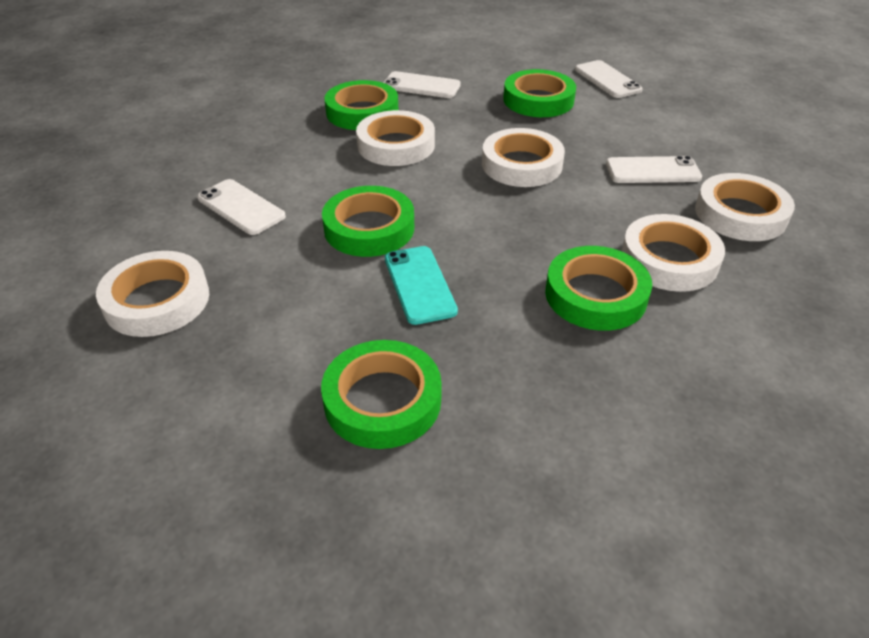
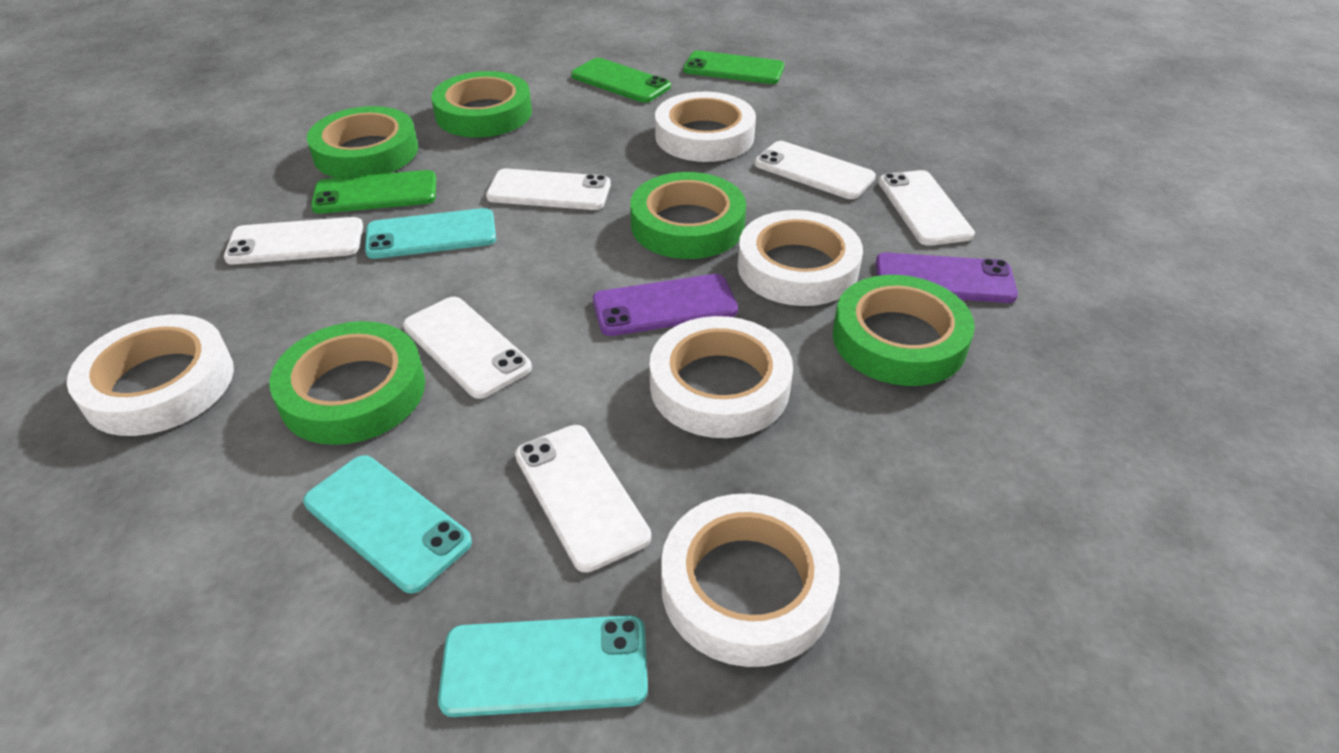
green phone: none = 0 -> [311,170,436,214] [571,58,671,103] [683,51,784,84] = 3
purple phone: none = 0 -> [593,274,738,336] [876,252,1018,303] = 2
turquoise phone: [385,246,458,325] = 1 -> [303,455,472,594] [365,208,496,259] [438,615,648,717] = 3
white phone: [197,179,286,235] [383,71,461,98] [575,60,643,98] [606,156,702,183] = 4 -> [224,217,363,265] [403,297,532,399] [486,169,611,210] [515,425,651,573] [755,141,876,199] [879,170,975,246] = 6

